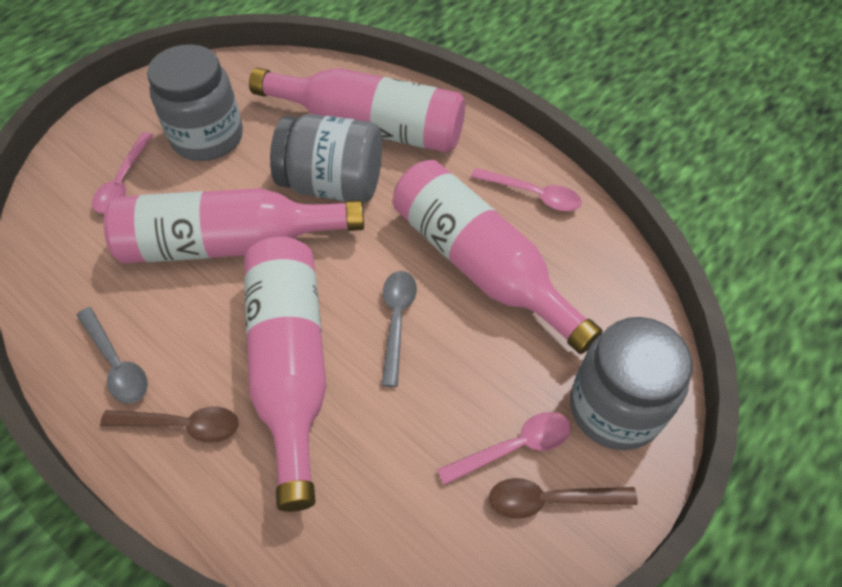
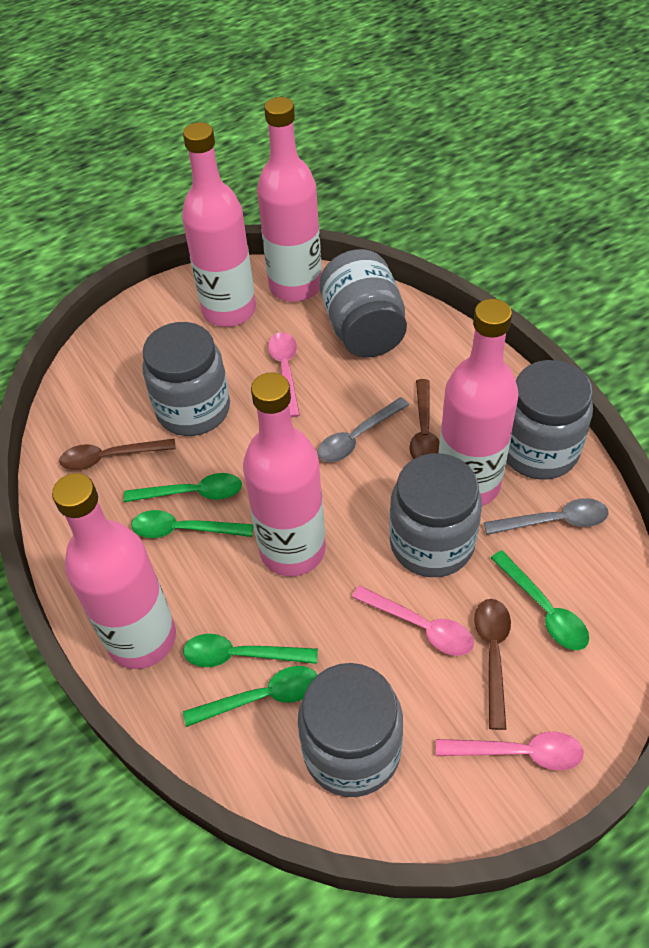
brown spoon: [100,407,239,442] [489,478,638,519] = 2 -> [59,439,176,470] [409,379,440,459] [474,599,511,730] = 3
green spoon: none = 0 -> [124,473,242,502] [131,510,254,538] [183,634,318,667] [183,666,317,727] [491,550,589,650] = 5
grey jar: [147,44,243,161] [270,114,382,203] [570,317,693,450] = 3 -> [142,322,230,436] [298,663,403,797] [319,249,407,357] [389,453,482,577] [506,360,593,479] = 5
pink bottle: [104,188,364,263] [244,237,326,512] [249,68,465,153] [393,160,603,354] = 4 -> [52,473,176,669] [182,122,256,327] [243,372,326,577] [257,97,322,302] [439,299,519,506] = 5

